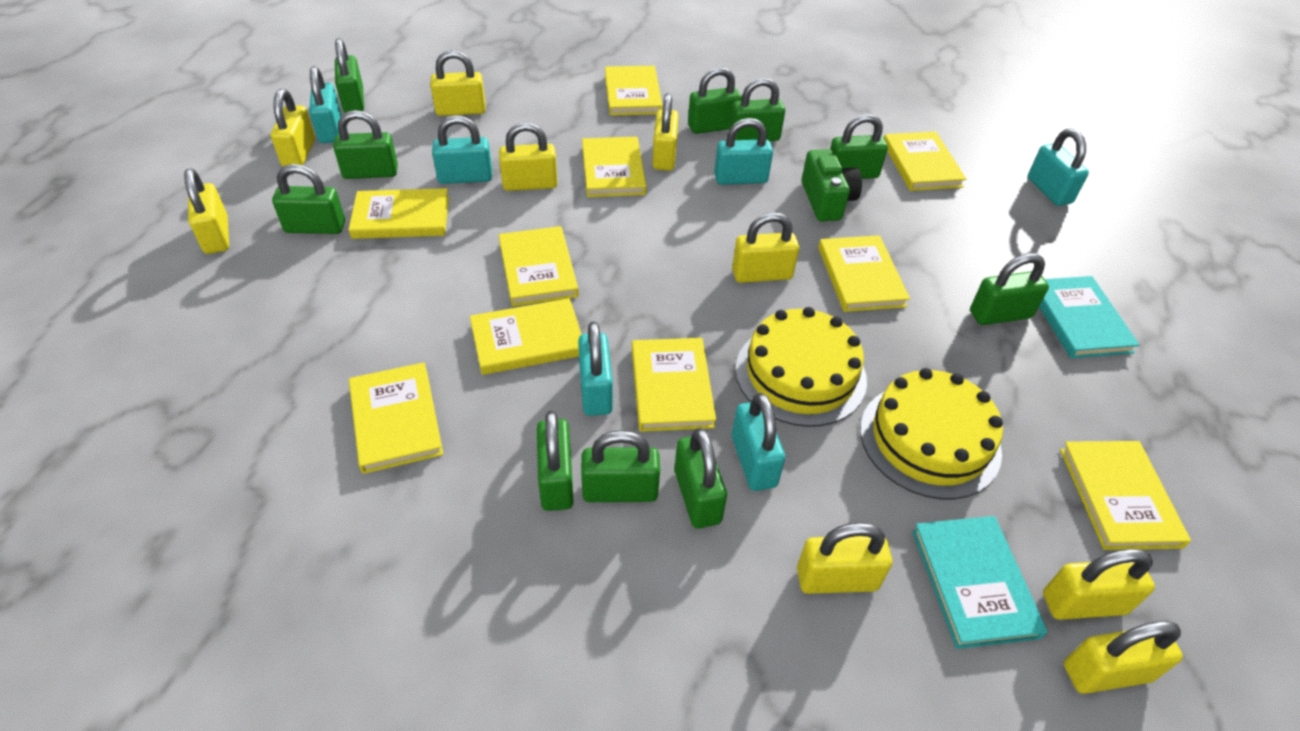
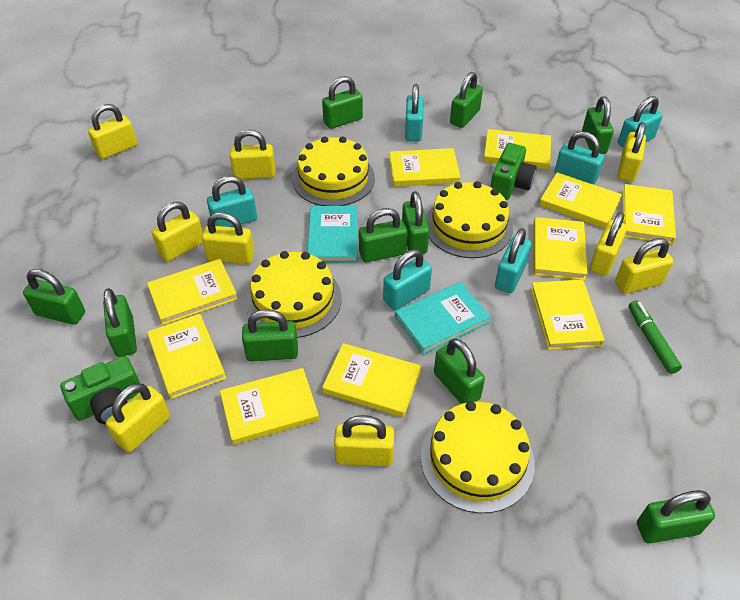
green camera: [802,149,862,221] = 1 -> [60,356,140,424] [490,143,537,200] = 2
green marker: none = 0 -> [629,300,682,374] = 1
yellow cake: [735,307,867,427] [860,368,1003,499] = 2 -> [245,251,342,338] [292,136,375,206] [421,401,535,513] [426,181,513,258] = 4

